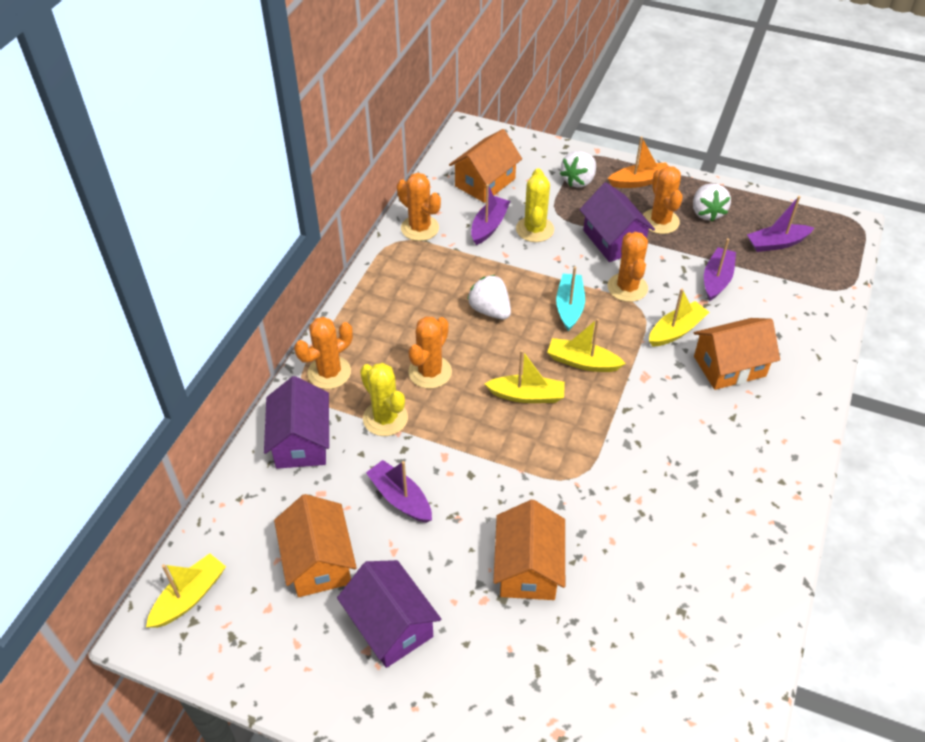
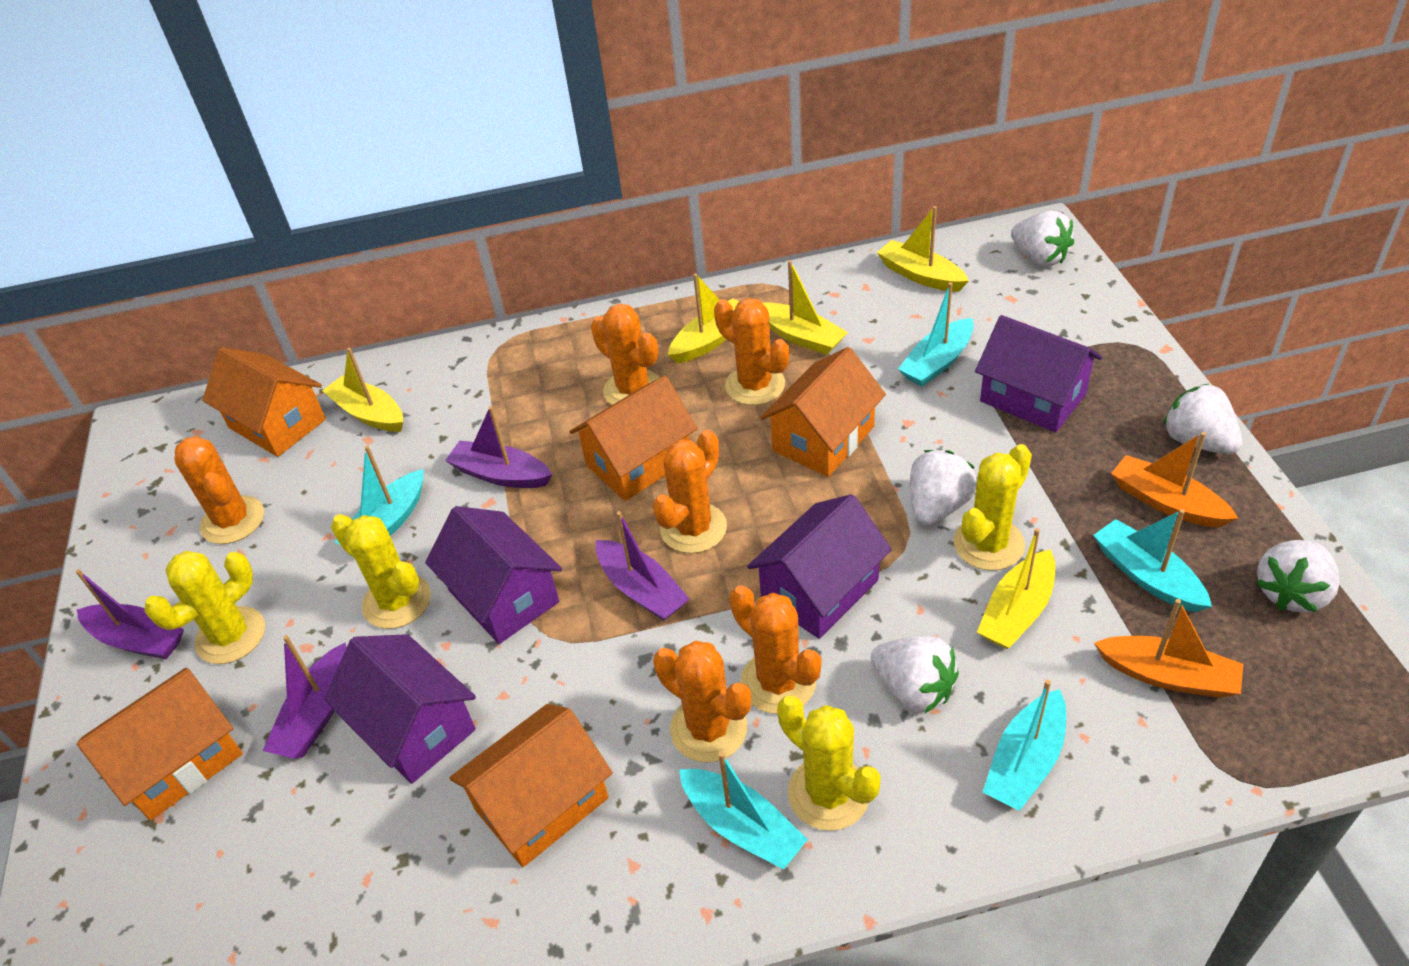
orange boat: [608,136,668,188] = 1 -> [1094,599,1243,698] [1111,432,1238,527] = 2
orange cactus: [294,317,353,389] [397,173,441,241] [408,316,452,389] [608,232,648,302] [643,166,683,234] = 5 -> [174,436,264,544] [591,304,659,405] [652,430,727,553] [653,640,751,763] [714,298,789,405] [730,585,821,714] = 6
orange house: [274,494,357,597] [449,129,522,203] [493,499,565,600] [694,318,780,390] = 4 -> [77,668,243,820] [202,347,326,457] [450,704,613,867] [570,376,697,501] [760,347,886,477] = 5
purple house: [264,376,329,469] [337,560,441,668] [580,182,655,262] = 3 -> [324,634,476,784] [425,506,562,644] [747,494,892,639] [975,315,1102,432] = 4
turquoise boat: [556,266,585,331] = 1 -> [335,446,424,545] [679,752,808,870] [898,282,974,387] [983,680,1066,811] [1093,509,1212,612] = 5
white strawberry: [467,275,511,320] [560,151,596,188] [693,183,731,222] = 3 -> [871,636,959,713] [910,450,977,526] [1011,210,1074,267] [1163,384,1242,454] [1256,540,1340,613] = 5
yellow boat: [146,553,226,628] [485,350,565,403] [547,319,626,372] [649,289,709,347] = 4 -> [322,348,403,432] [668,273,739,364] [763,260,848,355] [877,206,969,292] [977,528,1055,649] = 5
yellow cactus: [360,363,408,436] [516,168,554,242] = 2 -> [144,551,265,664] [331,514,431,629] [777,695,881,831] [953,444,1032,570] = 4

